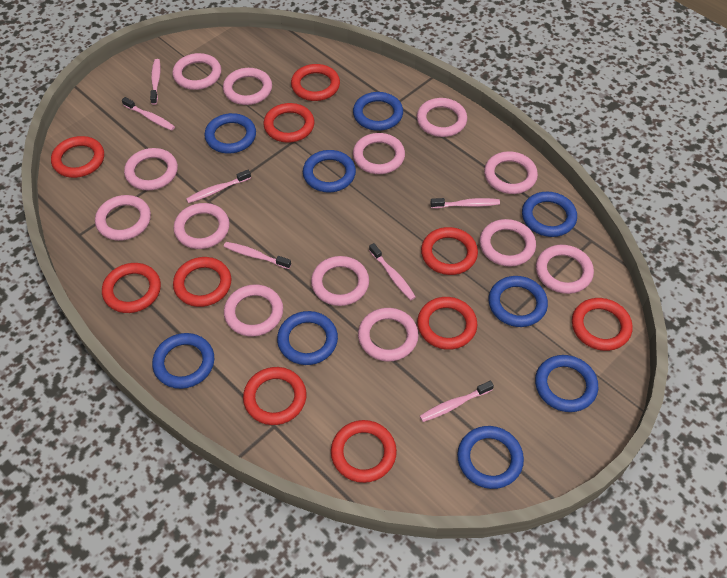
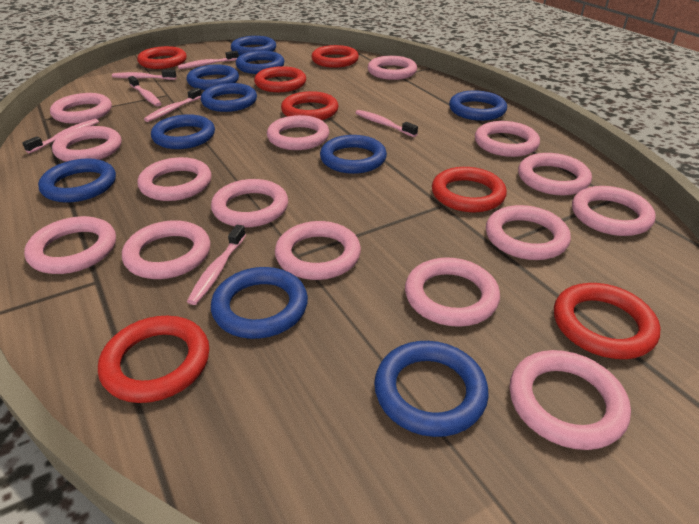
blue ring: [152,333,214,389] [204,113,256,154] [277,311,338,365] [303,150,356,193] [353,92,403,131] [457,426,524,489] [489,276,548,327] [522,192,577,237] [535,355,598,412] = 9 -> [38,158,116,203] [151,114,215,149] [187,65,239,90] [201,83,257,112] [211,267,308,339] [231,36,276,55] [236,51,284,74] [320,135,387,174] [374,341,489,437] [449,90,507,121] = 10
pink ring: [95,195,151,241] [124,148,178,190] [172,53,221,90] [174,203,230,249] [223,68,272,105] [224,284,283,337] [311,256,369,306] [353,133,405,174] [358,308,419,361] [417,98,467,137] [480,219,536,266] [484,151,538,194] [536,245,594,294] = 13 -> [24,216,116,274] [50,93,112,123] [52,126,122,162] [122,220,210,279] [137,157,211,201] [211,179,288,228] [267,115,329,150] [275,221,361,280] [368,56,417,80] [405,257,500,327] [475,121,540,157] [486,205,571,260] [510,350,631,450] [518,153,592,195] [572,186,656,236] = 15
red ring: [51,136,104,178] [102,263,161,313] [173,257,231,307] [243,367,306,425] [264,103,314,143] [291,64,340,101] [331,420,397,483] [417,297,477,350] [421,227,478,275] [572,298,633,351] = 10 -> [98,316,209,403] [137,46,187,69] [254,66,306,92] [281,91,339,120] [311,45,359,68] [432,167,507,212] [554,283,660,359] = 7

